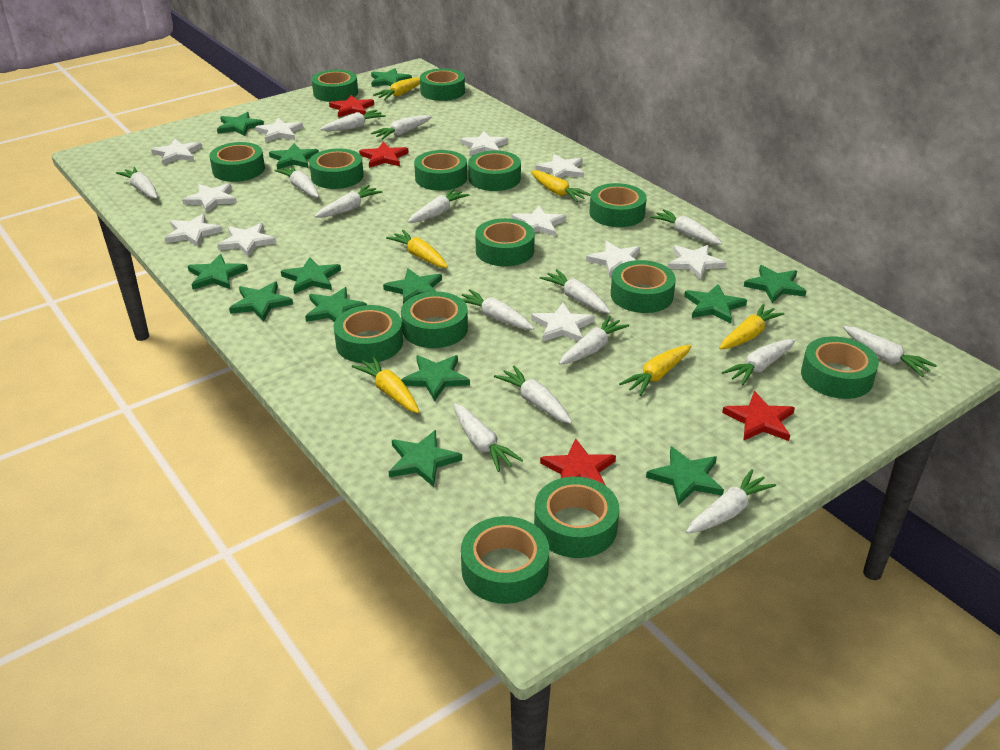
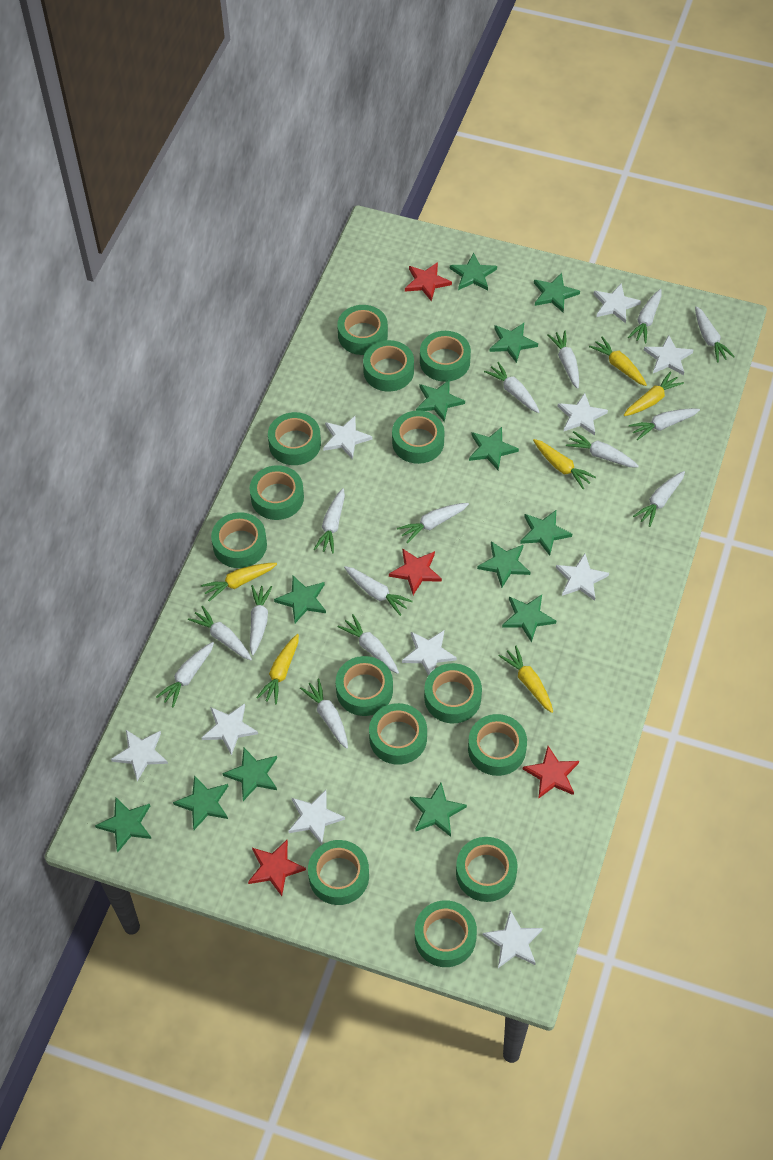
white star: [151,139,202,165] [165,214,222,247] [182,183,237,213] [218,223,276,257] [255,118,303,142] [460,131,508,156] [511,206,566,237] [531,303,595,342] [535,154,584,178] [586,241,640,277] [668,245,727,280] = 11 -> [111,730,168,781] [201,703,258,755] [288,790,345,845] [323,416,372,459] [402,630,457,676] [483,910,543,968] [556,554,609,601] [558,393,608,435] [594,284,641,323] [644,335,693,375] = 10

